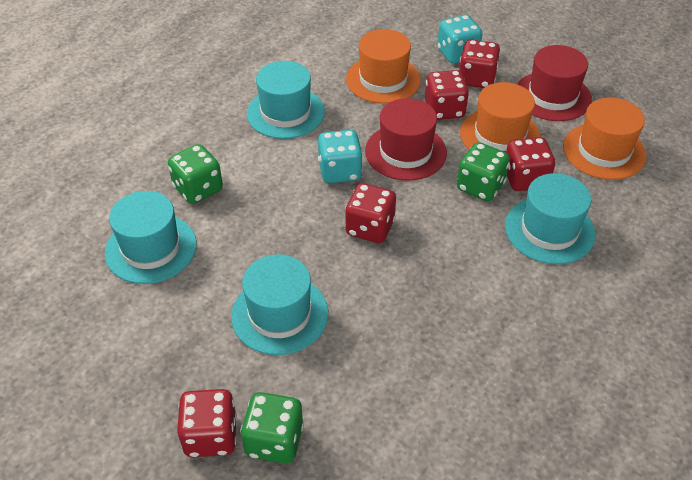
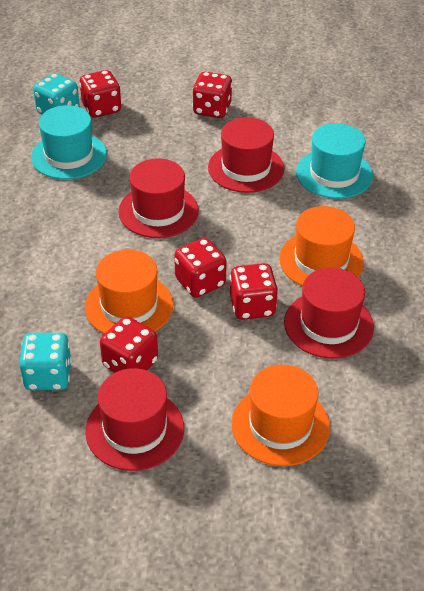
green dice: [168,144,223,204] [240,392,304,464] [457,142,510,201] = 3 -> none = 0
red hat: [365,98,447,181] [517,45,592,121] = 2 -> [85,368,184,471] [118,159,199,238] [208,117,284,193] [284,268,374,359] = 4
turquoise hat: [105,191,197,284] [231,255,328,355] [247,61,325,139] [505,173,595,264] = 4 -> [31,105,107,180] [296,123,373,199] = 2

